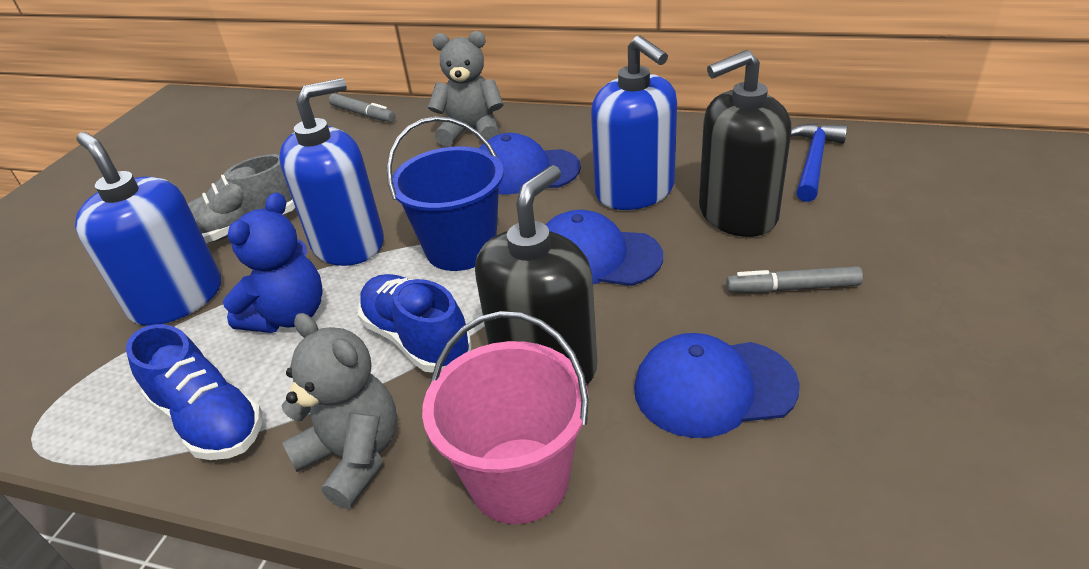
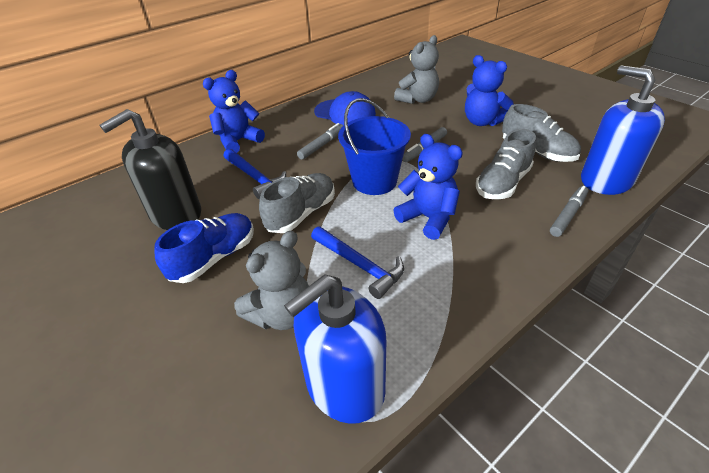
black soap dispenser: [475,165,597,385] [699,50,792,237] = 2 -> [99,109,201,230] = 1
blue cap: [479,133,581,195] [546,210,663,286] [634,333,800,438] = 3 -> [314,91,376,126] = 1
blue hammer: [791,123,848,202] = 1 -> [224,149,286,199] [311,226,404,299] = 2
blue shoe: [126,324,262,460] [358,274,471,373] = 2 -> [154,213,254,283] = 1
blue soap dispenser: [75,132,221,326] [279,78,384,266] [591,35,677,210] = 3 -> [284,274,386,424] [581,65,665,195] = 2
blue teddy bear: [223,192,322,333] = 1 -> [203,70,265,153] [393,134,463,240] [465,55,513,126] = 3
grey marker: [329,93,396,122] [726,266,863,293] = 2 -> [297,123,343,160] [402,127,447,162] [550,186,589,237] = 3
grey shoe: [188,154,295,243] = 1 -> [259,173,335,233] [476,129,536,199] [502,104,581,162] = 3
pink bucket: [422,311,589,524] = 1 -> none = 0

